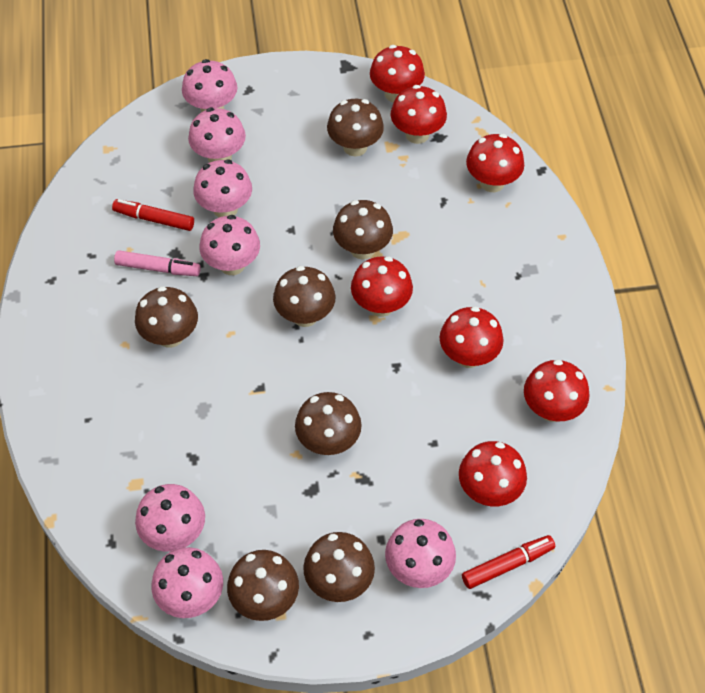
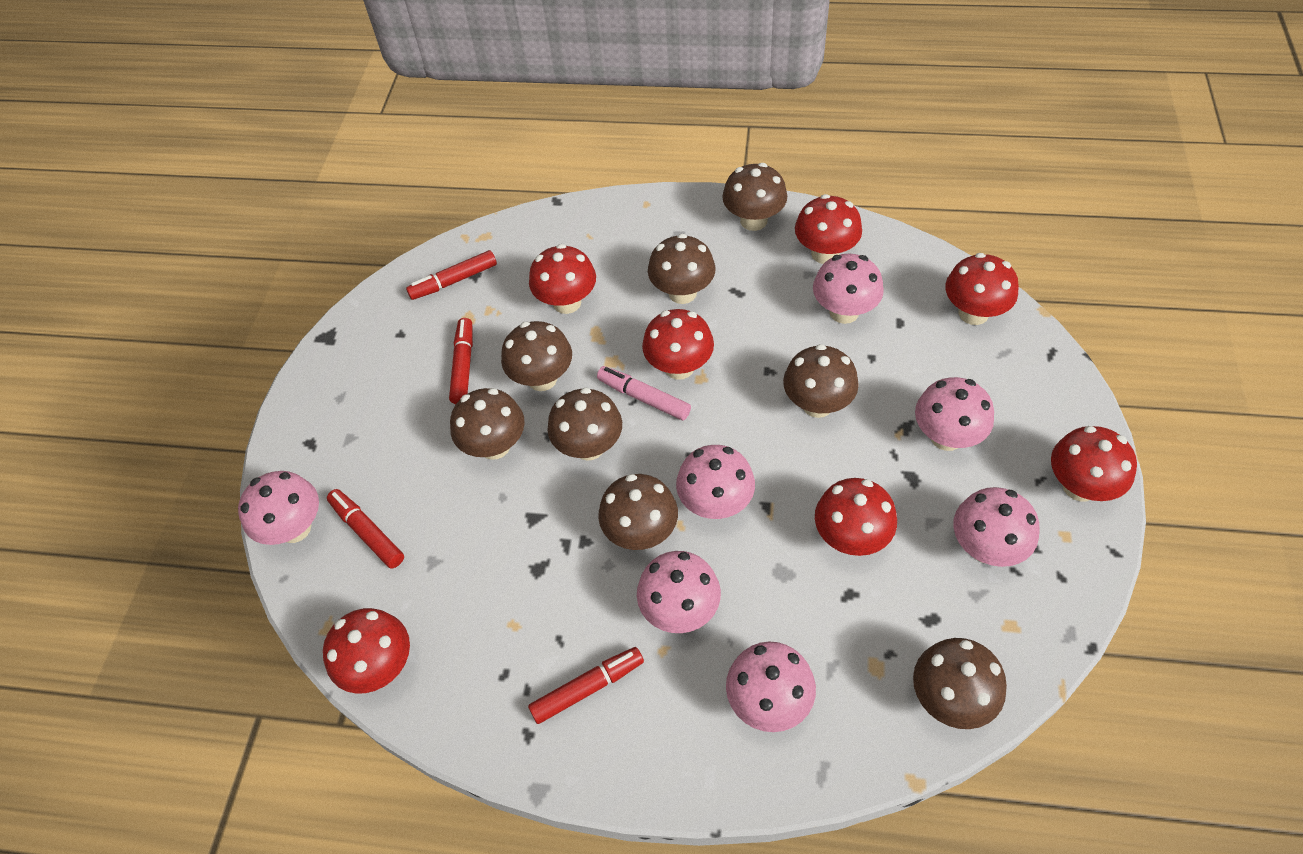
brown mushroom: [135,286,198,348] [227,550,299,621] [273,266,336,327] [295,392,362,455] [303,532,375,602] [327,99,384,156] [333,200,393,259] = 7 -> [450,388,525,460] [501,321,572,391] [548,387,622,461] [598,474,678,550] [648,234,715,304] [722,163,787,231] [783,344,859,418] [913,638,1007,729] = 8
red marker: [112,199,194,231] [462,535,555,589] = 2 -> [327,489,404,568] [406,250,497,300] [449,318,473,404] [528,647,644,724] = 4

